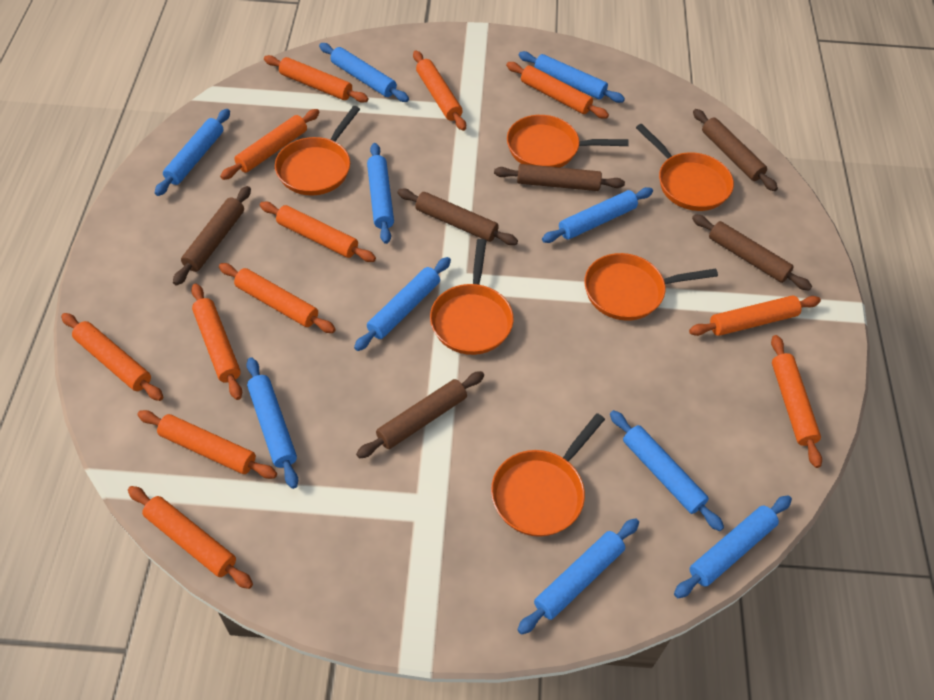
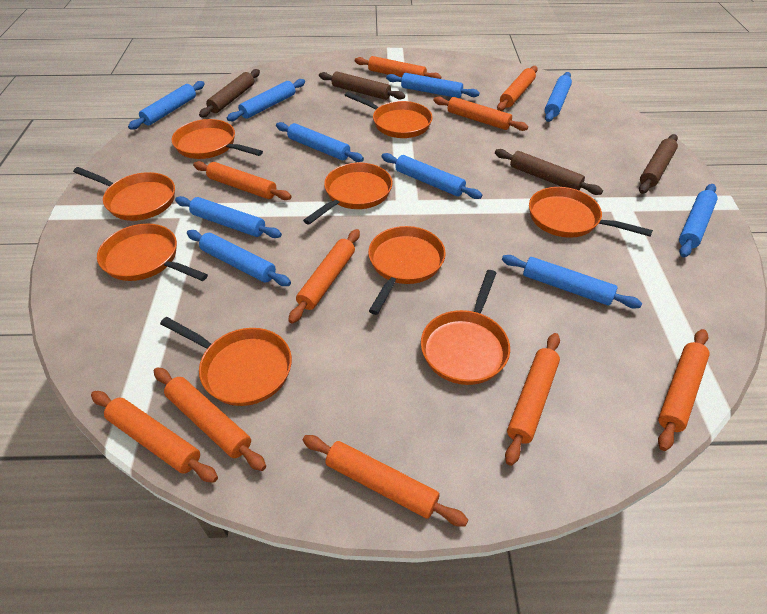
brown rolling pin: [173,186,251,286] [356,371,484,459] [397,189,518,245] [494,164,625,191] [692,214,812,291] [693,109,778,191] = 6 -> [199,69,260,117] [319,72,405,100] [495,149,603,195] [639,134,678,194] = 4
orange pan: [275,106,360,196] [430,239,513,355] [491,413,605,537] [507,115,629,168] [584,253,718,321] [636,124,734,211] = 6 -> [73,167,175,221] [97,223,208,281] [160,317,292,406] [172,119,263,159] [303,163,392,225] [345,92,433,138] [368,226,446,315] [421,270,510,385] [529,187,653,238] = 9
orange rolling pin: [61,313,163,401] [128,486,253,589] [137,410,277,479] [191,283,242,400] [219,263,336,333] [220,109,320,180] [260,202,376,262] [264,55,369,103] [413,51,466,131] [506,62,609,119] [689,296,821,336] [771,335,822,468] = 12 -> [91,391,218,483] [154,367,266,471] [193,161,292,200] [288,229,360,323] [303,435,468,527] [355,56,441,79] [433,96,528,131] [497,66,538,111] [505,333,560,466] [658,329,710,451] = 10

